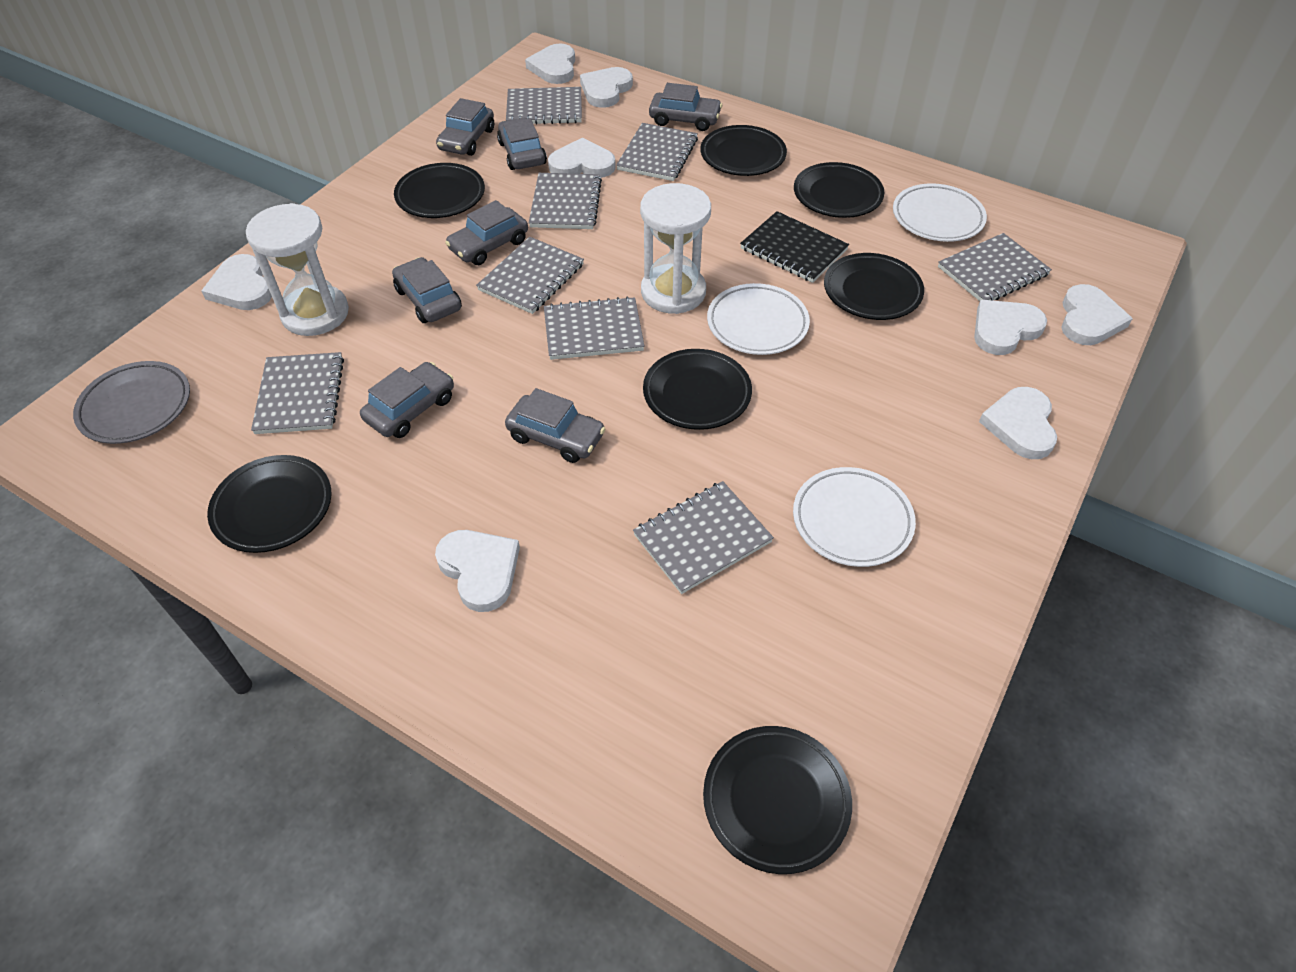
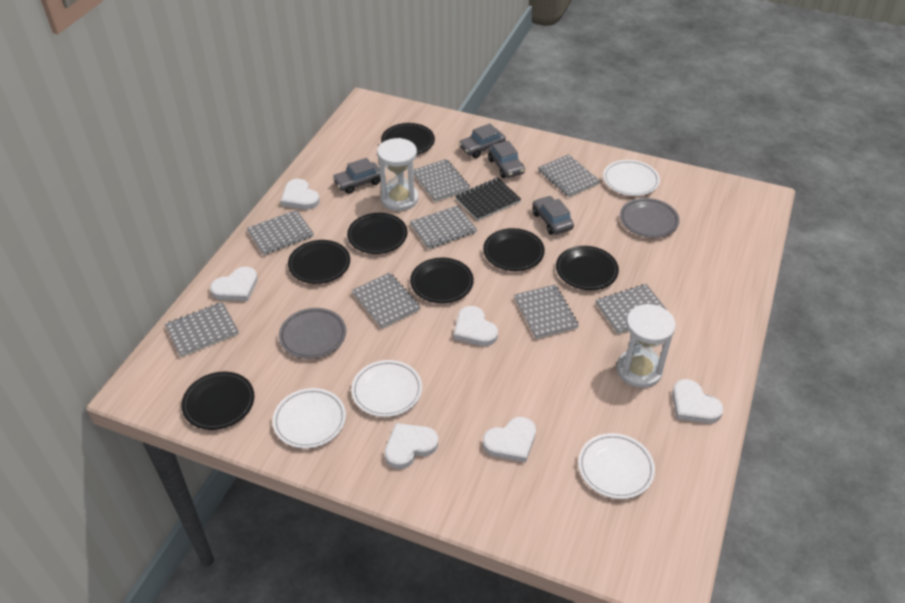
grey car: [360,362,454,438] [392,257,462,323] [436,98,494,156] [445,200,528,265] [497,118,547,170] [505,388,605,463] [649,83,722,131] = 7 -> [332,158,380,194] [459,124,506,158] [488,141,525,178] [532,196,574,235] = 4
grey plate: [73,361,190,444] = 1 -> [279,308,346,359] [620,198,680,238] = 2
white heart: [201,254,272,310] [435,530,520,612] [525,44,575,84] [548,138,616,178] [580,67,633,108] [974,300,1047,355] [979,387,1057,459] [1061,284,1133,345] = 8 -> [210,267,258,301] [281,179,320,210] [385,423,438,469] [454,306,498,346] [483,417,536,463] [672,379,724,424] = 6
white plate: [707,283,810,355] [793,467,916,567] [893,183,987,242] = 3 -> [273,388,346,448] [351,360,422,417] [578,433,655,499] [603,160,660,196] = 4

